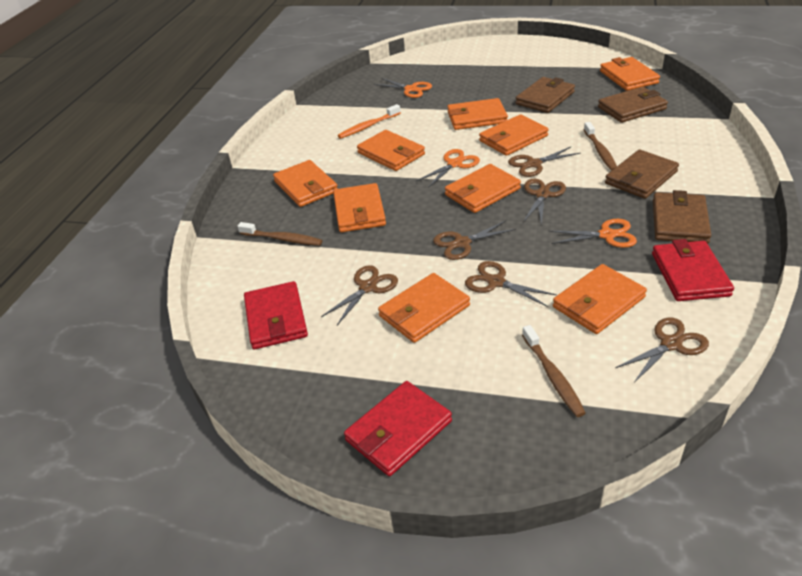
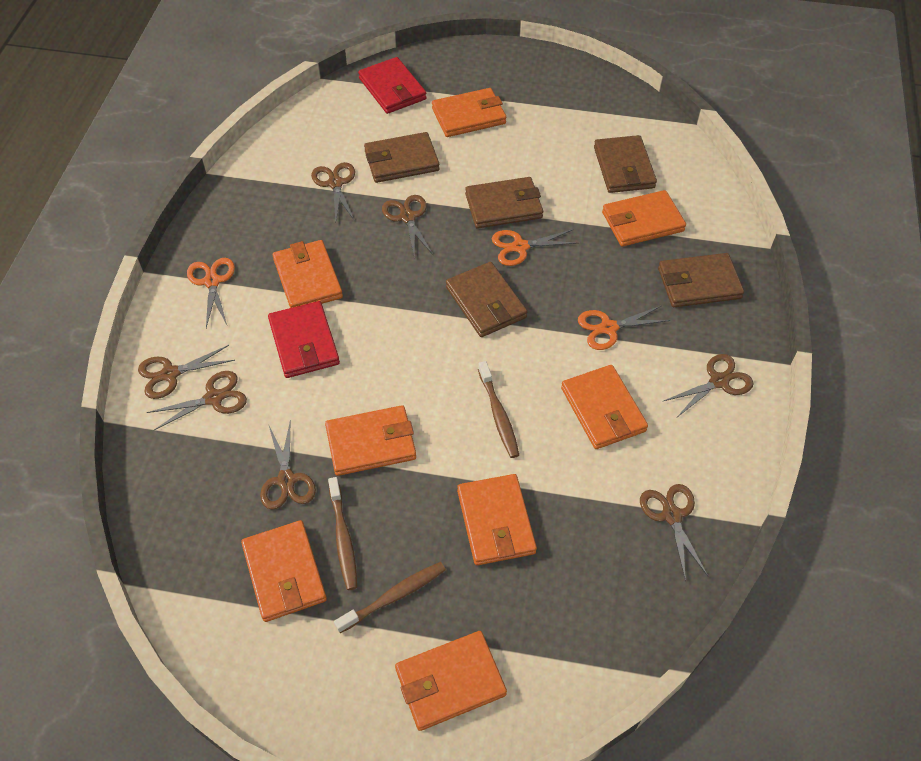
brown scissors: [321,265,398,325] [433,221,516,260] [465,261,557,307] [508,146,581,177] [523,179,566,226] [615,317,709,383] = 6 -> [138,345,235,399] [147,371,247,430] [260,423,316,509] [311,162,355,222] [382,195,434,259] [640,484,708,582] [664,354,754,417] = 7
brown wallet: [515,77,575,113] [598,87,668,123] [605,150,679,199] [653,190,711,244] = 4 -> [364,132,439,183] [446,262,527,337] [465,177,543,229] [594,135,657,193] [658,253,744,307] = 5
orange toothbrush: [338,104,401,139] = 1 -> none = 0
orange wallet: [273,160,338,207] [333,183,386,232] [357,130,425,171] [378,273,470,343] [445,164,521,213] [447,98,508,130] [479,114,549,156] [553,264,647,334] [600,57,660,91] = 9 -> [241,520,327,622] [273,240,343,308] [325,405,416,476] [395,631,507,731] [432,88,506,137] [457,474,537,565] [561,365,648,449] [602,190,686,247] = 8
red wallet: [244,281,308,349] [344,381,452,476] [652,239,734,301] = 3 -> [268,301,340,378] [358,57,427,114] = 2

